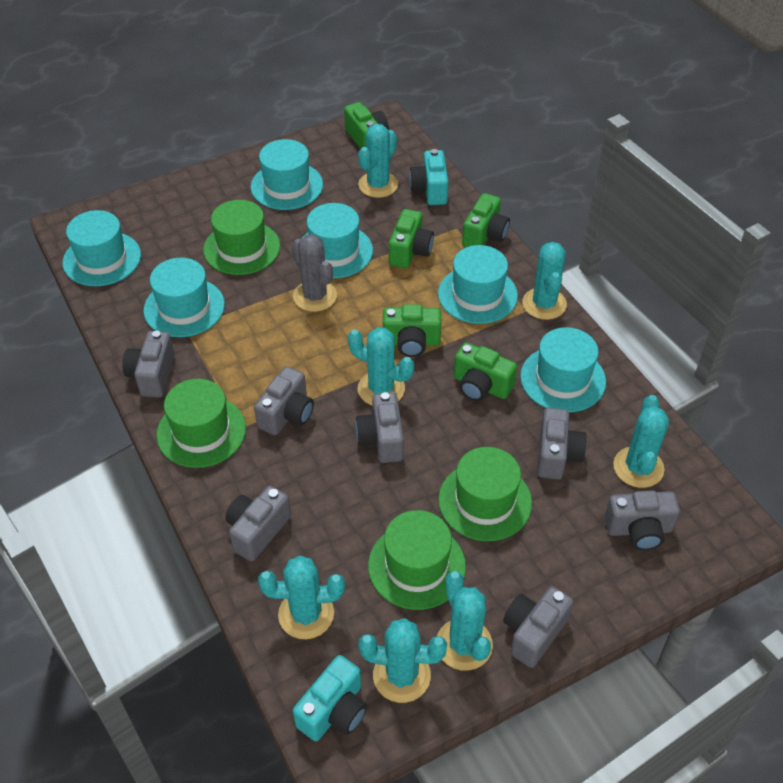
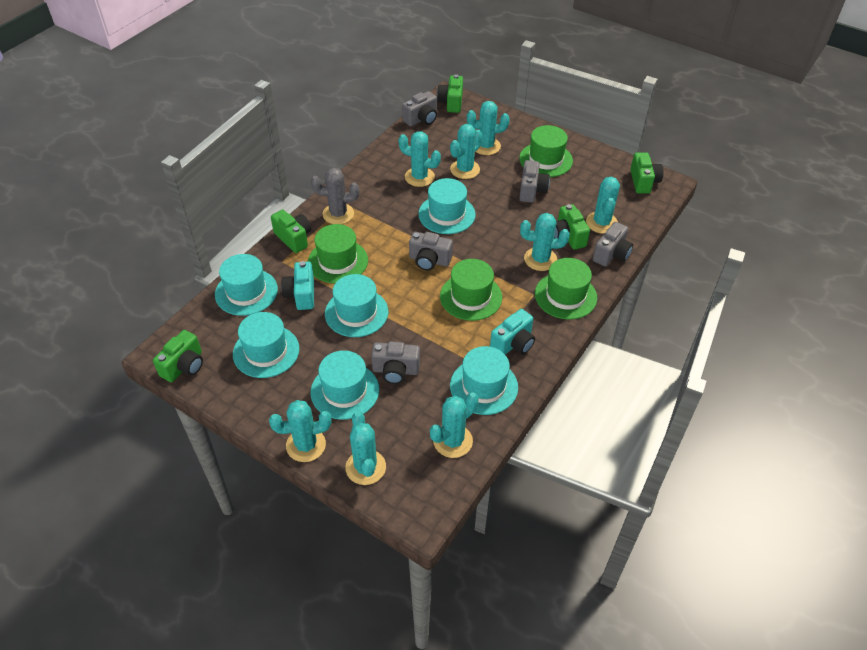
grey camera: [122,331,175,398] [225,486,291,562] [254,366,314,435] [355,392,404,463] [503,586,573,668] [537,407,587,480] [604,490,680,550] = 7 -> [371,341,420,384] [402,91,437,126] [409,232,453,271] [519,160,550,203] [593,222,633,267] = 5
turquoise cactus: [258,556,345,639] [348,327,414,405] [358,124,398,198] [358,618,447,703] [437,571,493,671] [522,242,567,320] [613,395,669,488] = 7 -> [269,400,332,462] [345,412,386,485] [398,131,441,187] [430,392,479,458] [450,124,482,179] [467,101,510,155] [520,213,570,271] [586,177,620,234] = 8

